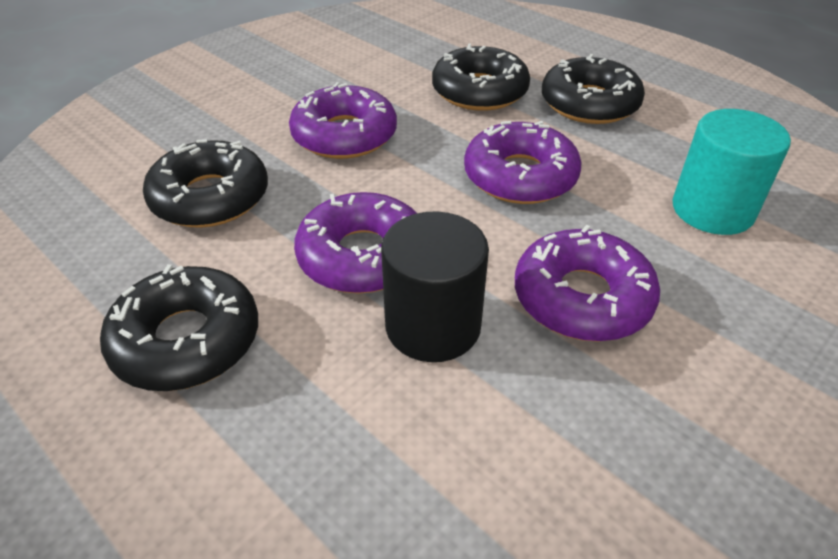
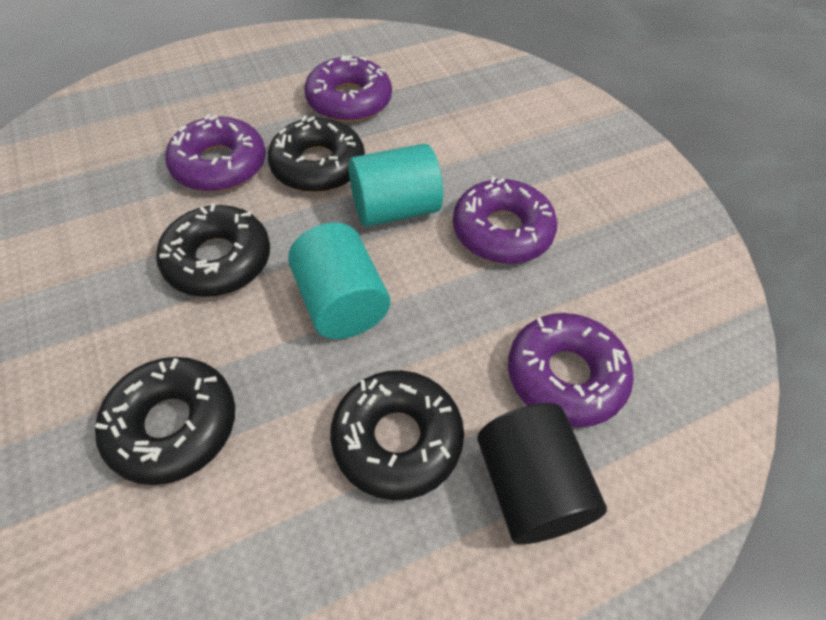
turquoise cylinder: [672,109,791,235] = 1 -> [288,223,390,339] [349,144,443,227] = 2

